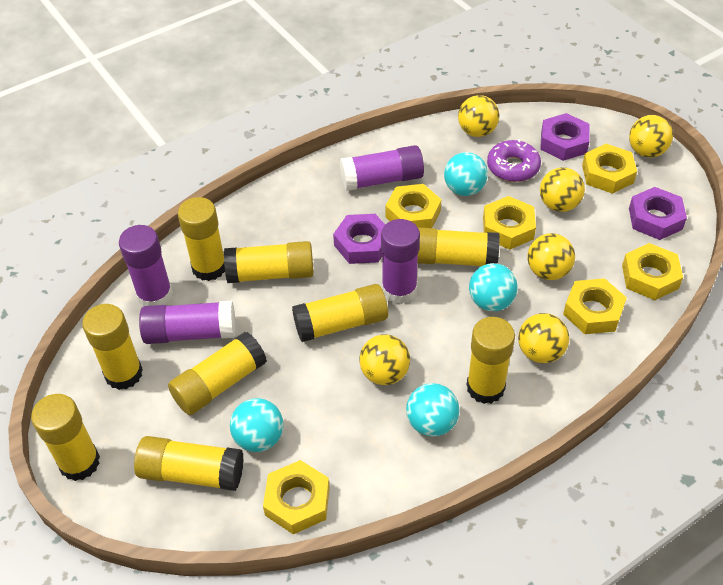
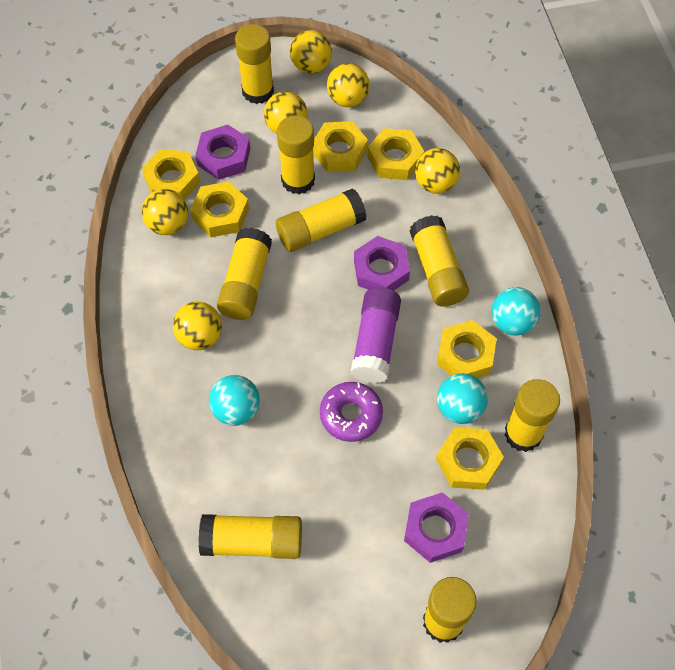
purple glue stick: [119,225,173,307] [139,301,236,344] [340,145,424,191] [381,219,420,304] = 4 -> [351,287,401,383] = 1
turquoise ball: [230,398,283,452] [406,383,459,437] [444,152,488,196] [469,263,518,311] = 4 -> [209,375,260,426] [437,373,488,424] [492,287,541,336] = 3
yellow glue stick: [31,394,100,481] [82,304,143,390] [134,436,244,491] [168,332,267,415] [178,197,225,281] [224,241,314,283] [292,284,388,342] [418,227,500,266] [467,317,515,404] = 9 -> [199,514,302,559] [217,228,272,320] [235,24,274,104] [276,188,367,252] [277,116,315,194] [410,215,469,307] [423,577,477,643] [504,379,560,452] = 8

